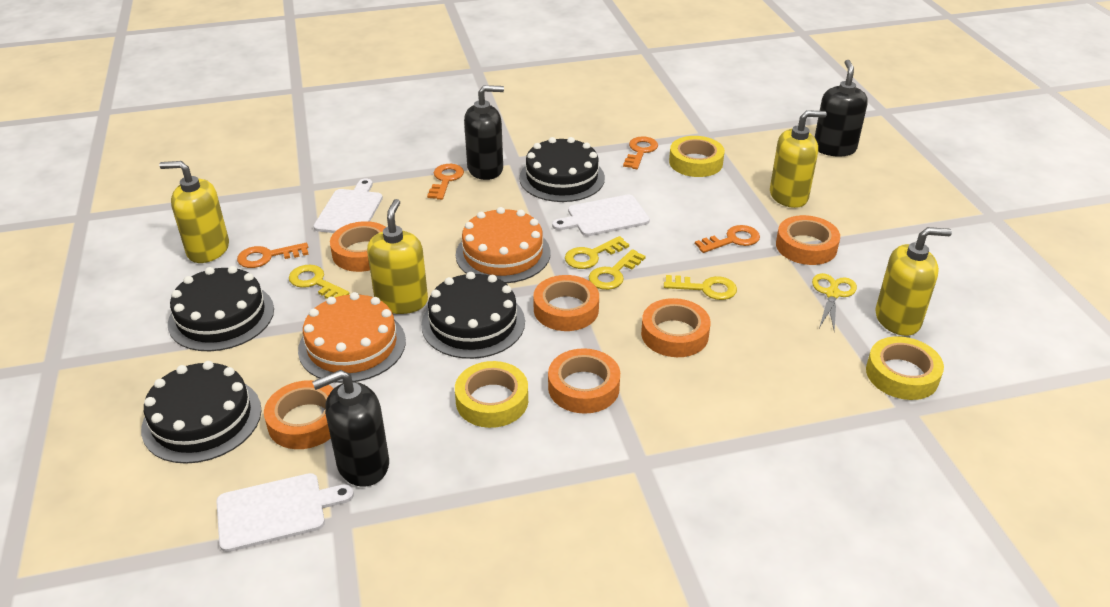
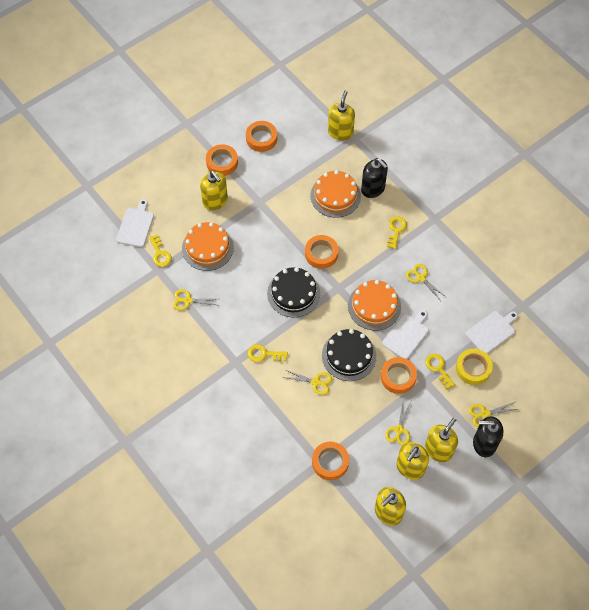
black cake: [141,361,262,464] [168,266,274,351] [421,272,525,359] [519,137,605,202] = 4 -> [267,267,320,317] [322,329,376,381] = 2
black soap dispenser: [312,370,389,487] [464,85,504,180] [815,60,868,156] = 3 -> [361,158,388,198] [473,416,504,457] = 2
orange cake: [298,292,406,383] [456,207,550,283] = 2 -> [182,222,234,271] [311,170,361,218] [348,280,401,331] = 3
orange key: [237,243,309,268] [427,164,464,200] [623,136,658,169] [695,225,760,253] = 4 -> none = 0
orange tape: [264,380,334,449] [330,221,386,272] [533,275,599,331] [548,348,620,414] [641,298,710,357] [776,215,840,265] = 6 -> [206,144,238,176] [246,121,277,152] [305,235,339,269] [312,442,349,480] [381,357,417,394] = 5
yellow scissors: [812,273,857,332] = 1 -> [173,289,220,310] [283,370,332,395] [385,398,411,446] [406,264,446,301] [469,402,517,427] = 5
yellow soap dispenser: [159,161,229,263] [367,199,428,314] [770,110,827,208] [875,227,952,336] = 4 -> [200,171,228,210] [328,90,355,140] [375,487,406,526] [396,442,429,480] [425,418,458,462] = 5
yellow tape: [455,361,528,428] [669,136,725,177] [866,336,944,400] = 3 -> [456,349,493,385] = 1

